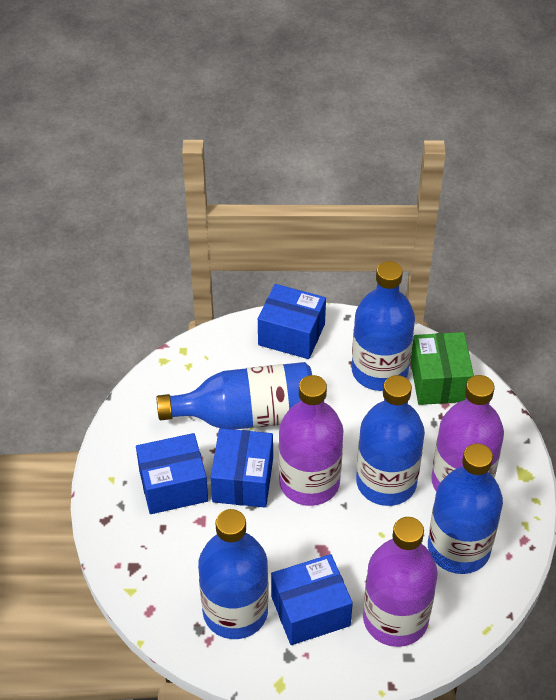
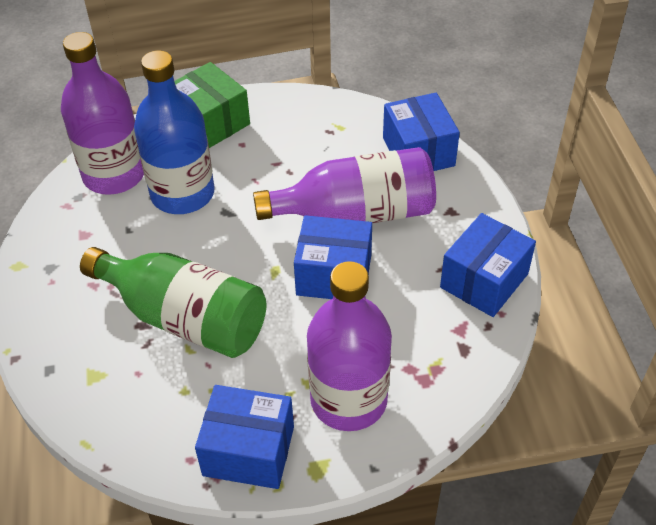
blue bottle: [156,362,312,430] [198,509,269,639] [352,261,415,391] [356,375,425,506] [428,443,503,574] = 5 -> [134,51,215,214] = 1
green bottle: none = 0 -> [80,247,266,358] = 1

